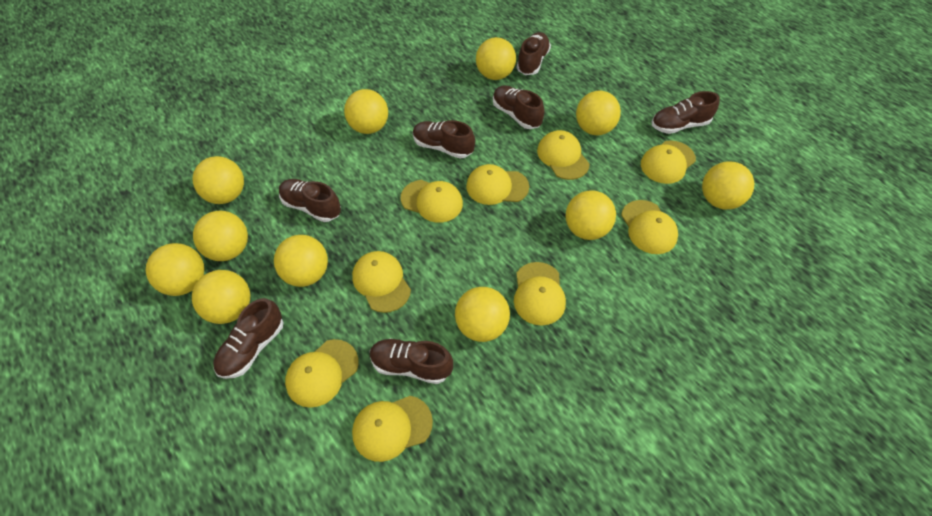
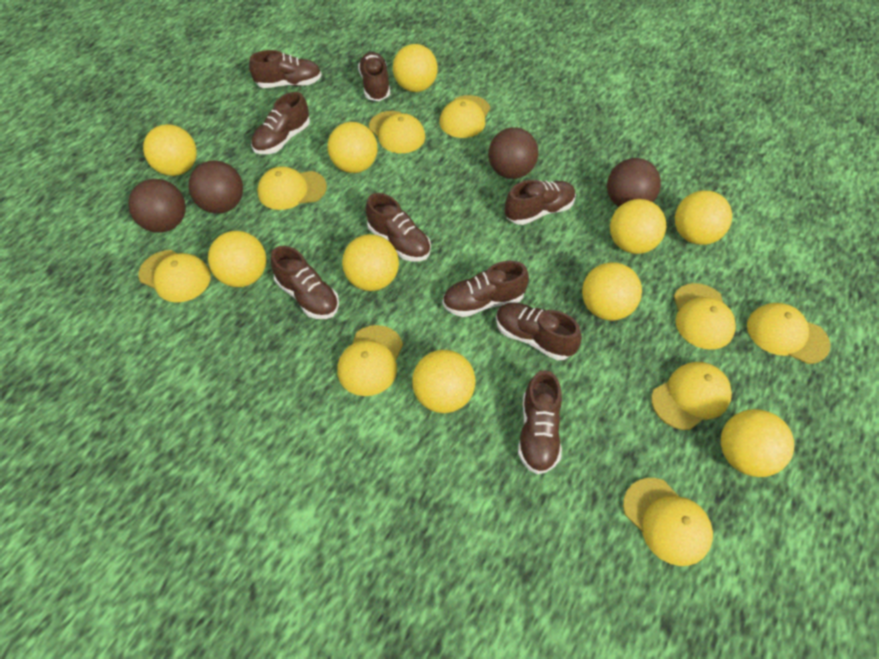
brown ball: none = 0 -> [128,179,186,233] [189,161,243,214] [488,127,539,179] [607,158,661,207] = 4
brown shoe: [213,298,283,379] [279,179,341,222] [370,338,453,384] [413,120,475,159] [493,85,544,129] [517,32,551,75] [652,91,720,134] = 7 -> [249,50,322,88] [251,92,310,154] [271,246,339,319] [358,52,390,101] [366,193,431,261] [443,261,529,317] [496,303,582,360] [505,180,576,225] [518,370,562,474] = 9
yellow ball: [146,243,204,296] [192,270,250,324] [193,156,244,204] [193,211,248,261] [274,235,328,287] [344,89,388,134] [455,287,510,342] [476,37,516,80] [566,190,616,240] [576,91,621,135] [702,161,755,209] = 11 -> [143,124,197,176] [208,231,266,287] [328,122,378,173] [342,234,399,291] [393,44,438,92] [412,350,476,413] [582,262,642,321] [610,199,666,254] [675,190,732,245] [721,409,794,477] = 10

